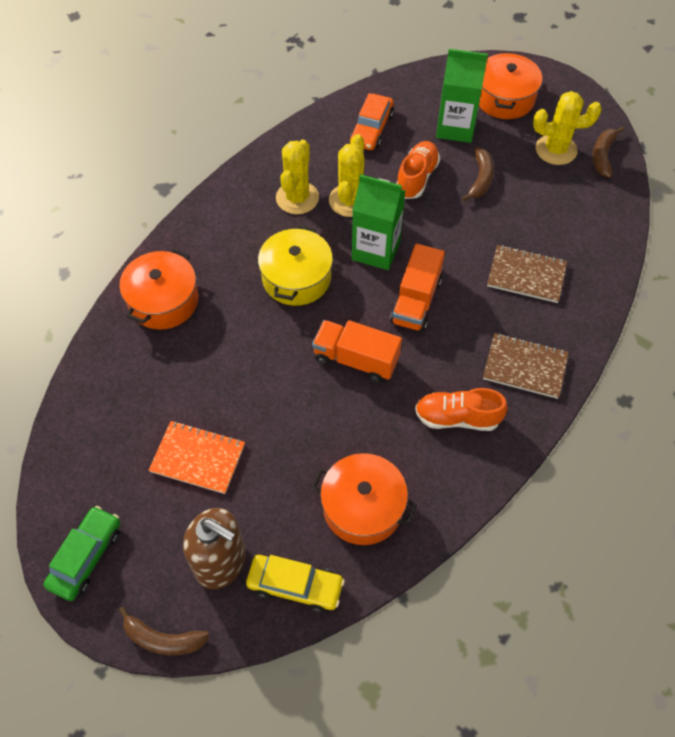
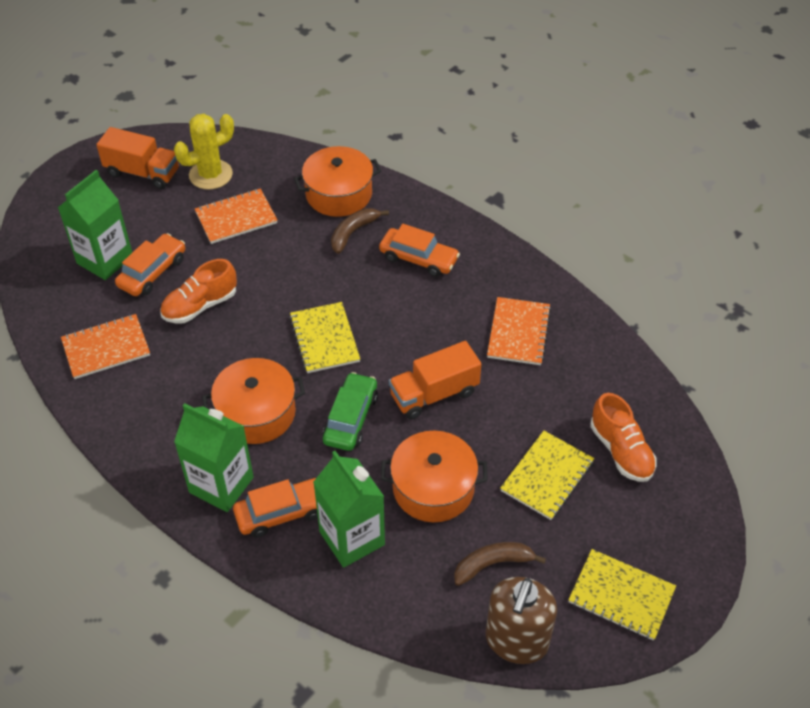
brown banana: [119,607,209,655] [462,147,494,201] [593,127,625,178] = 3 -> [331,208,389,254] [454,542,546,586] = 2
brown notebook: [483,333,569,399] [487,245,567,303] = 2 -> none = 0
green carton: [352,174,405,270] [436,49,488,143] = 2 -> [58,170,132,280] [174,403,254,512] [313,451,385,568] = 3
orange car: [350,93,394,150] = 1 -> [115,233,185,296] [233,478,318,537] [379,224,460,277] = 3
orange notebook: [149,421,245,494] = 1 -> [61,314,150,379] [195,188,278,244] [487,297,551,365] = 3
yellow cactus: [276,140,319,214] [329,134,365,217] [533,91,602,165] = 3 -> [174,114,234,190] = 1
yellow car: [246,555,345,613] = 1 -> none = 0
yellow notebook: none = 0 -> [289,302,360,373] [500,431,594,520] [568,549,676,641] = 3
yellow pot: [258,225,333,306] = 1 -> none = 0

